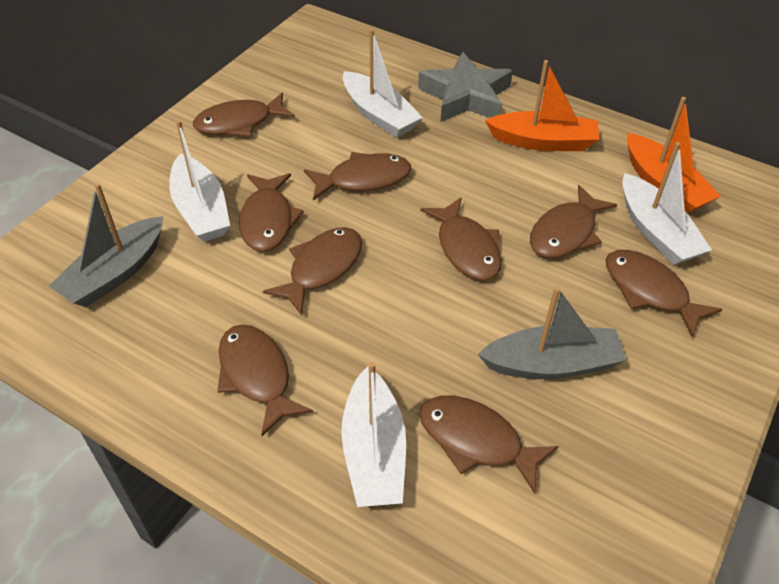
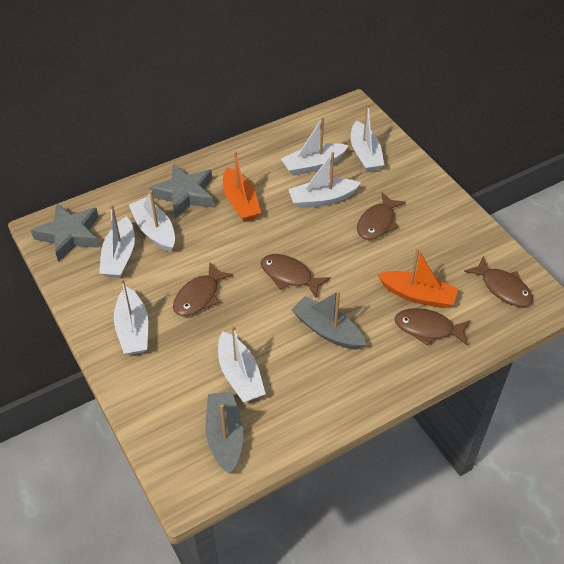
brown fish: [193,93,295,136] [218,324,313,436] [239,173,304,252] [263,227,362,315] [304,152,411,201] [419,396,559,494] [420,197,502,281] [530,185,617,258] [606,250,723,338] = 9 -> [173,262,233,316] [261,254,331,298] [357,192,406,240] [395,308,471,346] [464,256,533,307] = 5
grey star: [418,52,513,122] = 1 -> [31,203,99,262] [149,164,214,219] = 2
white boat: [169,120,230,242] [341,362,406,507] [343,29,423,138] [622,142,712,265] = 4 -> [99,205,135,278] [114,278,148,355] [129,190,175,252] [218,325,266,402] [281,117,349,176] [288,152,361,208] [351,103,384,172] = 7

